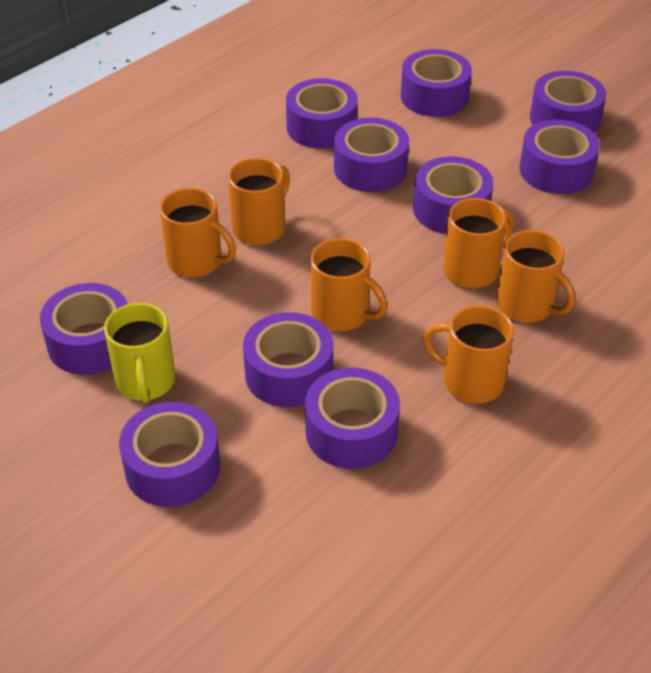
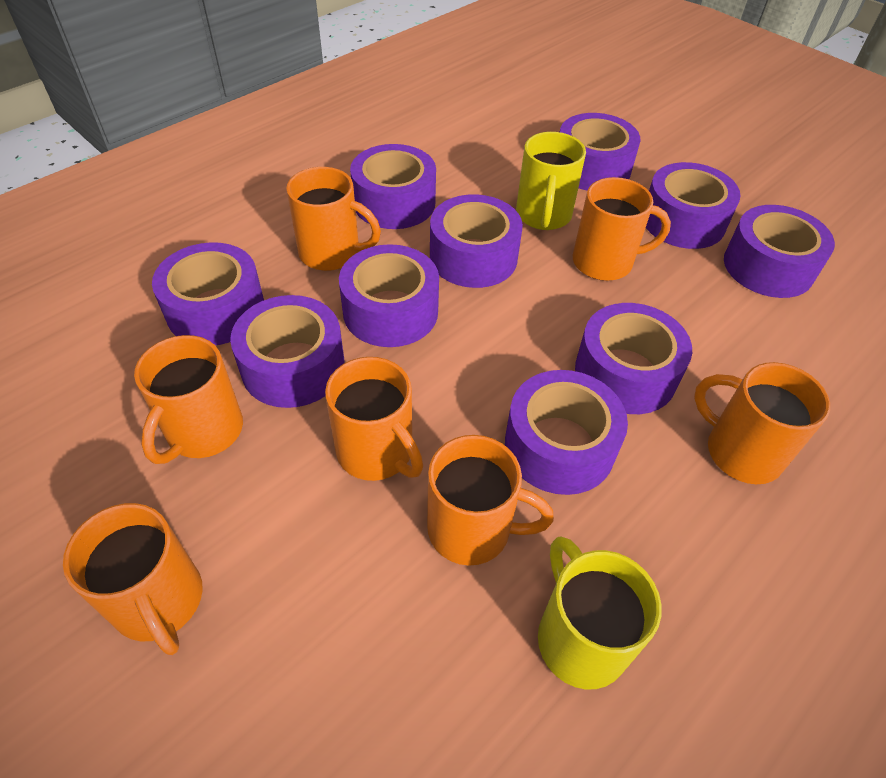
orange mug: [160,188,236,277] [228,158,290,245] [311,238,387,331] [423,305,514,403] [443,198,514,288] [497,230,575,322] = 6 -> [63,503,203,655] [134,335,243,464] [286,167,381,271] [325,357,423,481] [427,435,554,566] [573,177,671,281] [694,362,830,484] = 7
yellow mug: [104,303,176,403] = 1 -> [516,132,586,230] [538,536,661,689] = 2

